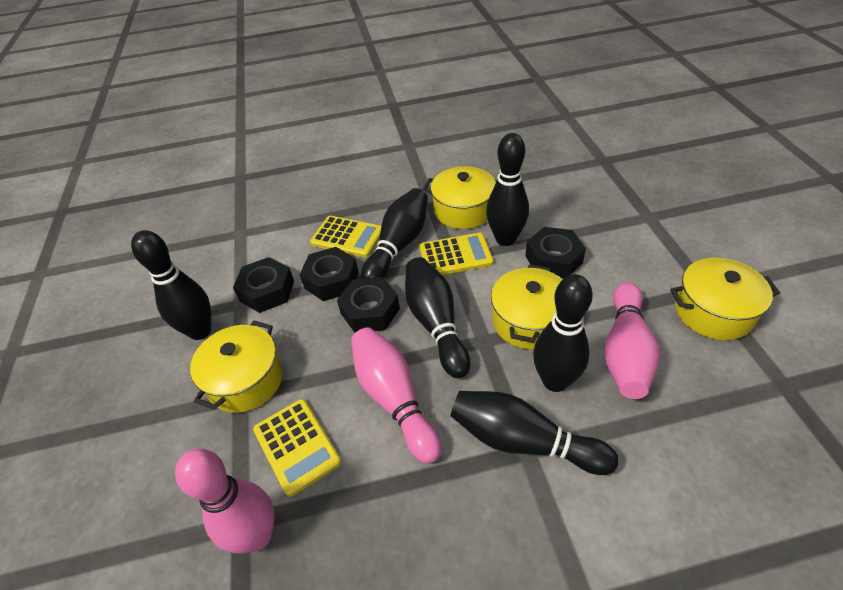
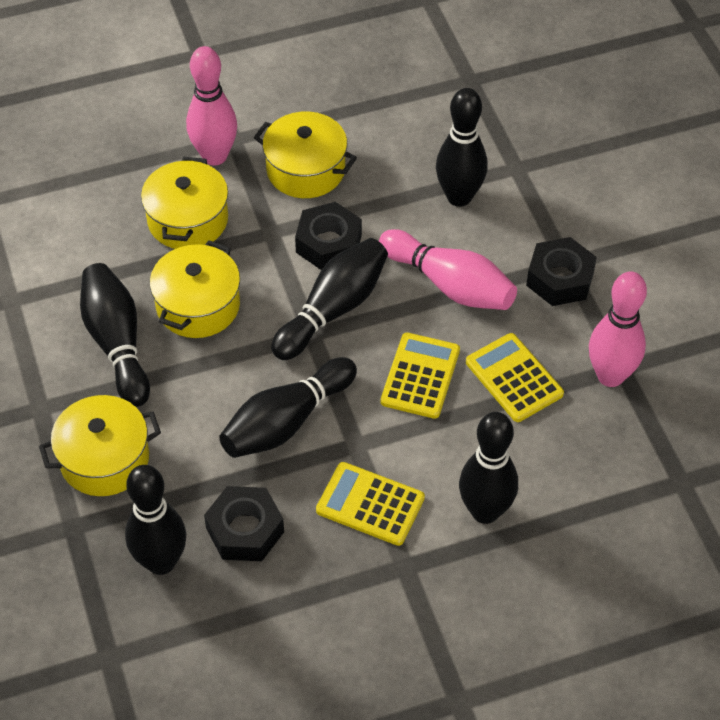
black nut: [233,257,294,313] [300,247,359,301] [337,277,400,333] [525,227,586,279] = 4 -> [204,486,284,561] [295,202,362,270] [526,237,597,306] = 3

